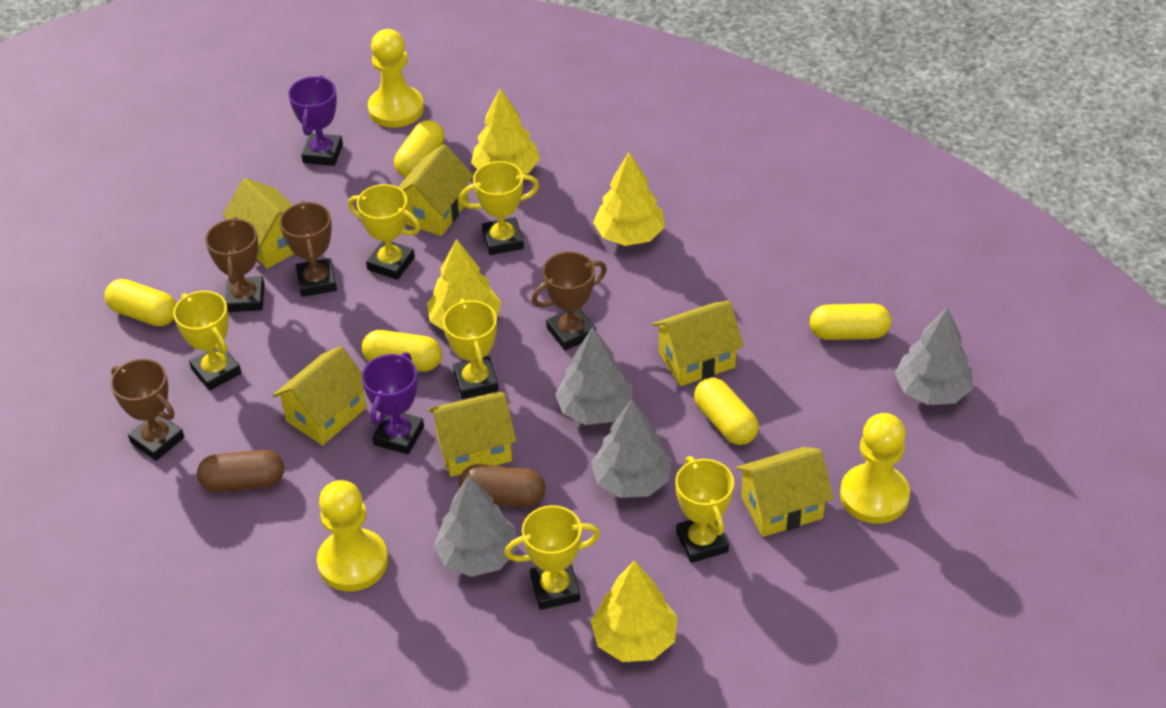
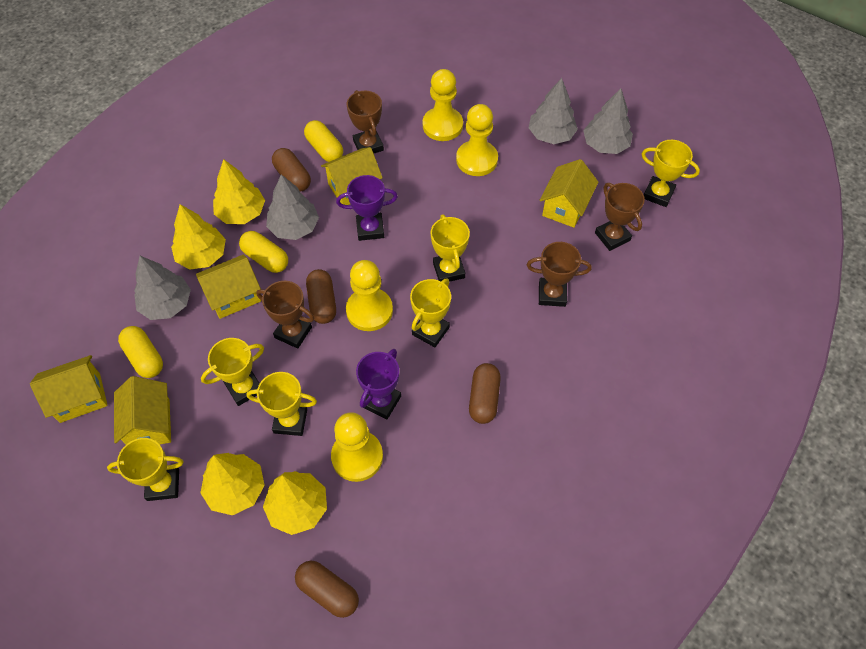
brown capsule: [197,450,284,492] [459,464,545,507] = 2 -> [272,148,311,192] [295,561,359,618] [306,269,336,324] [469,363,501,424] = 4
yellow capsule: [104,279,176,326] [362,330,442,372] [394,120,444,177] [694,378,759,445] [810,304,891,340] = 5 -> [118,326,163,378] [239,231,288,273] [304,120,343,162] = 3
yellow house: [223,178,294,269] [272,346,366,445] [399,144,474,236] [428,392,516,477] [652,301,744,386] [736,447,833,537] = 6 -> [30,355,108,423] [114,376,171,445] [196,254,261,319] [321,147,383,205] [540,159,598,228] = 5
yellow pawn: [317,480,388,591] [368,29,424,128] [840,413,910,524] = 3 -> [331,412,383,482] [346,260,393,331] [423,69,463,141] [456,104,498,176] = 4

